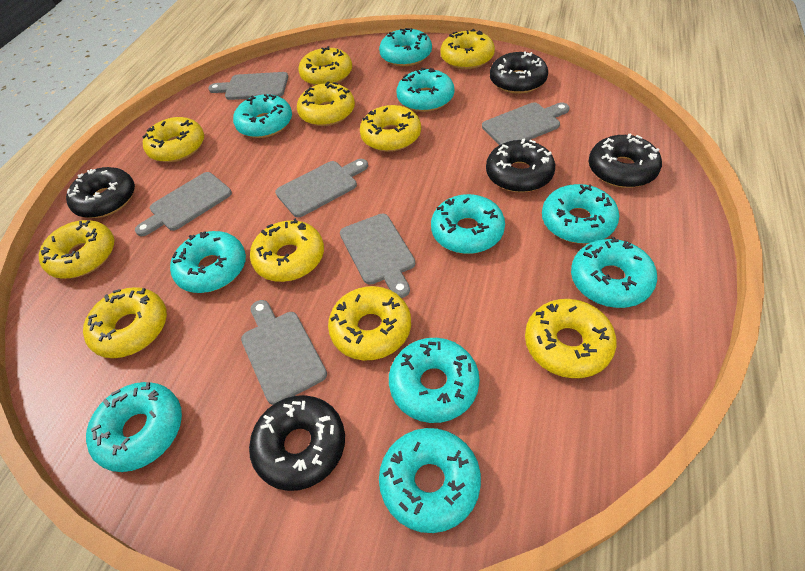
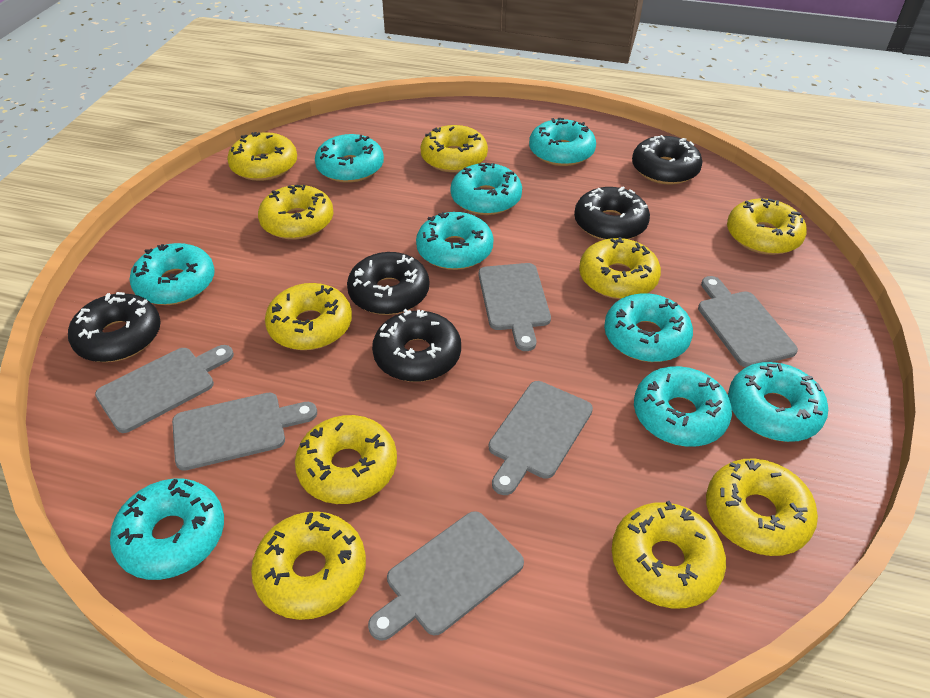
turquoise donut: [86,382,182,472] [170,231,246,293] [233,94,292,138] [379,28,432,67] [379,428,481,533] [389,338,480,423] [397,67,454,112] [431,194,505,254] [542,184,619,244] [571,237,657,308] = 10 -> [110,479,224,580] [130,243,215,305] [315,134,384,183] [416,212,494,270] [450,163,522,215] [529,118,596,166] [604,293,693,362] [634,366,732,447] [728,362,828,442] = 9

